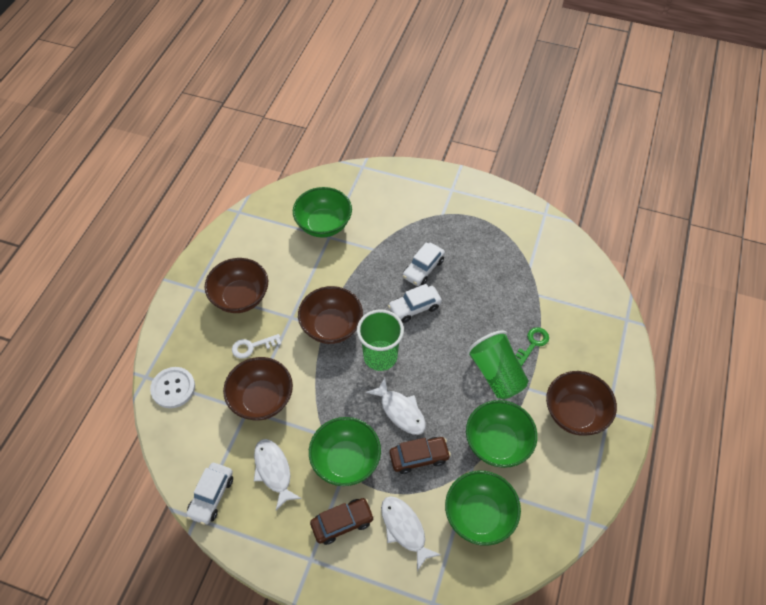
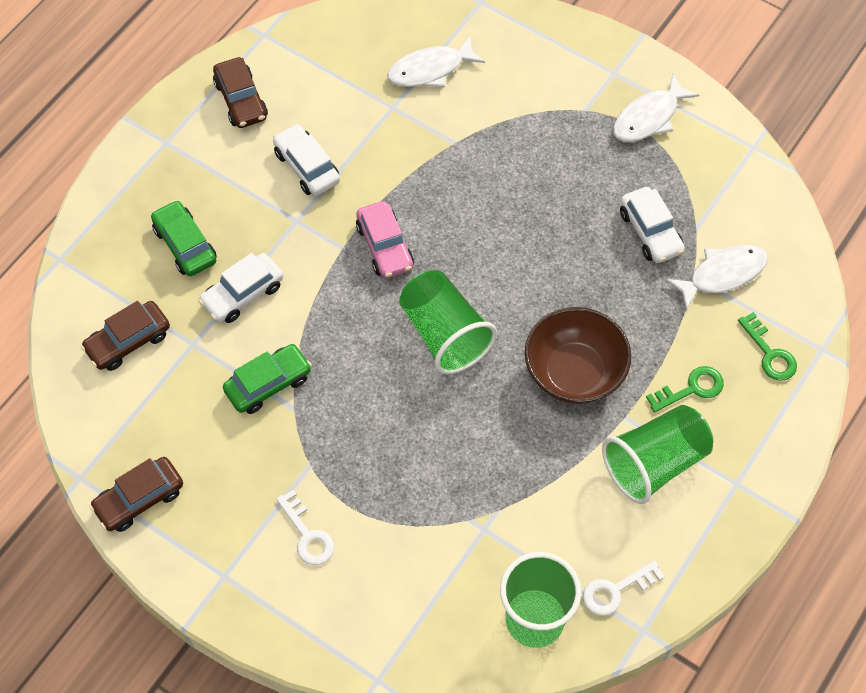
brown bowl: [205,258,268,313] [223,357,293,421] [298,286,363,344] [546,371,617,436] = 4 -> [525,307,631,404] = 1
brown car: [310,498,374,545] [389,437,451,474] = 2 -> [81,301,170,371] [89,457,183,532] [213,57,268,128] = 3
green bowl: [293,187,352,238] [309,417,381,486] [445,471,521,546] [466,400,538,468] = 4 -> none = 0
green car: none = 0 -> [151,200,217,276] [223,344,312,414] = 2
green cup: [357,310,404,371] [467,330,529,399] = 2 -> [399,270,497,374] [500,552,581,648] [602,405,713,504] = 3
green key: [515,327,549,366] = 1 -> [646,366,724,412] [738,312,797,380] = 2
pink car: none = 0 -> [356,201,414,278] = 1
white button: [150,367,195,408] = 1 -> none = 0
white key: [232,334,281,359] = 1 -> [276,490,334,565] [583,560,664,616] = 2

